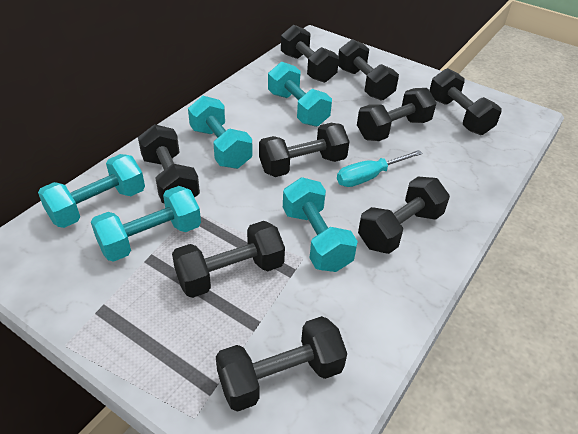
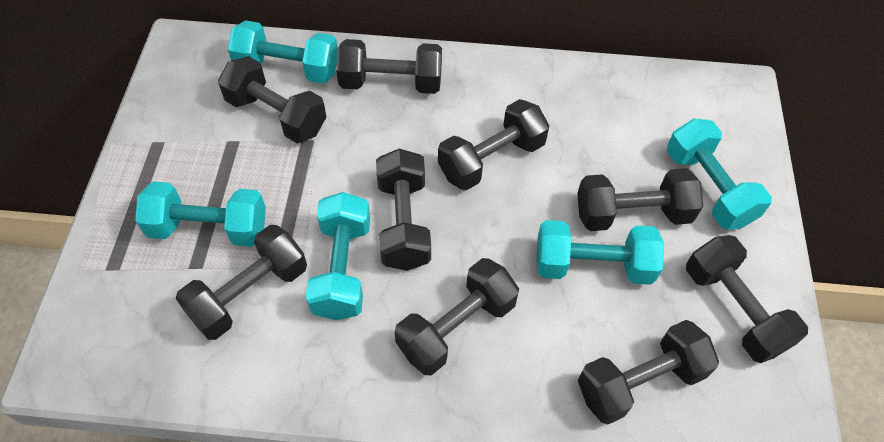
turquoise screwdriver: [337,150,423,187] = 1 -> none = 0

